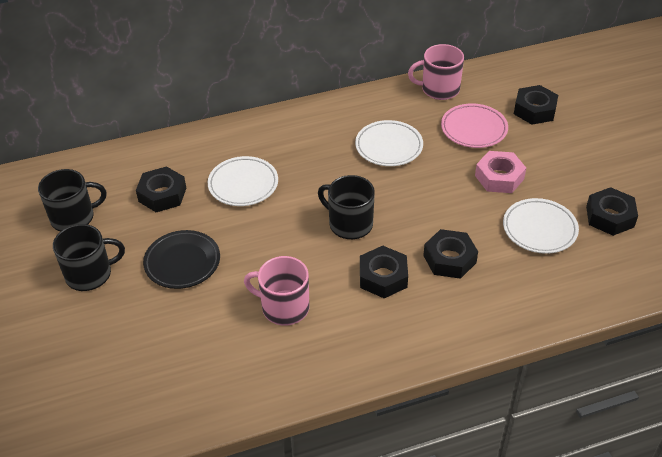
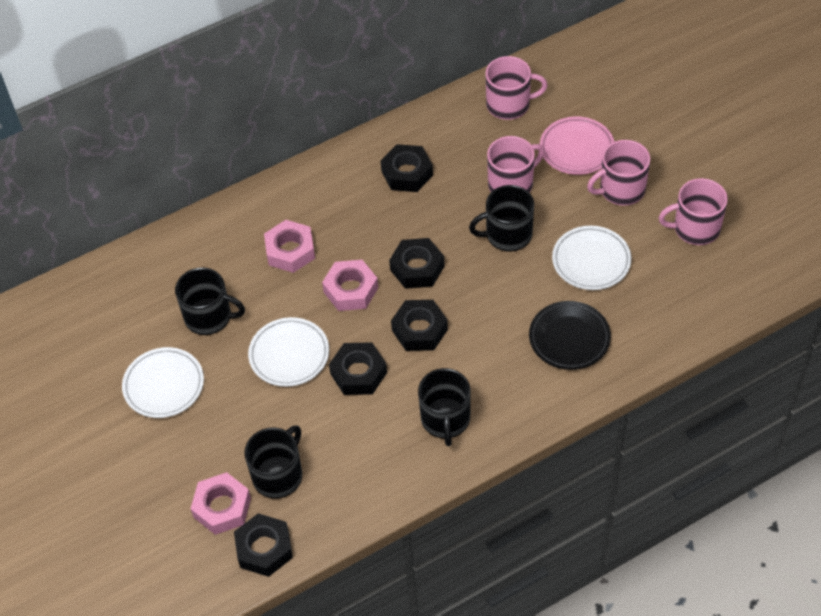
black mug: [38,169,106,232] [53,224,125,291] [318,175,375,239] = 3 -> [175,267,245,335] [244,425,302,499] [418,368,471,446] [469,185,534,252] = 4
pink mug: [244,256,309,325] [408,44,464,100] = 2 -> [486,56,548,120] [487,136,544,193] [587,140,650,206] [658,178,728,245] = 4
pink nut: [475,151,526,193] = 1 -> [191,472,251,535] [264,220,315,273] [322,260,378,311] = 3

